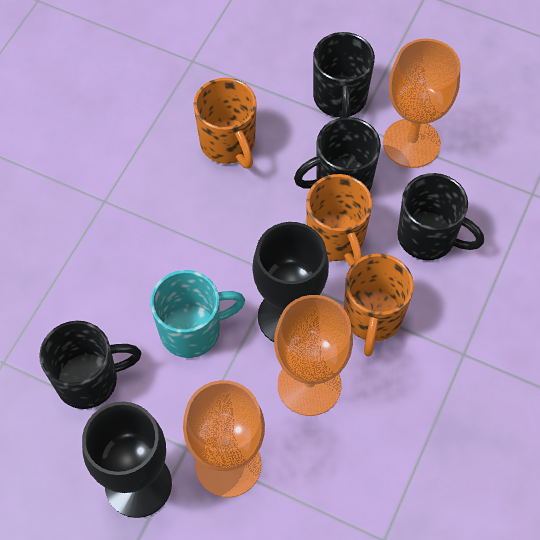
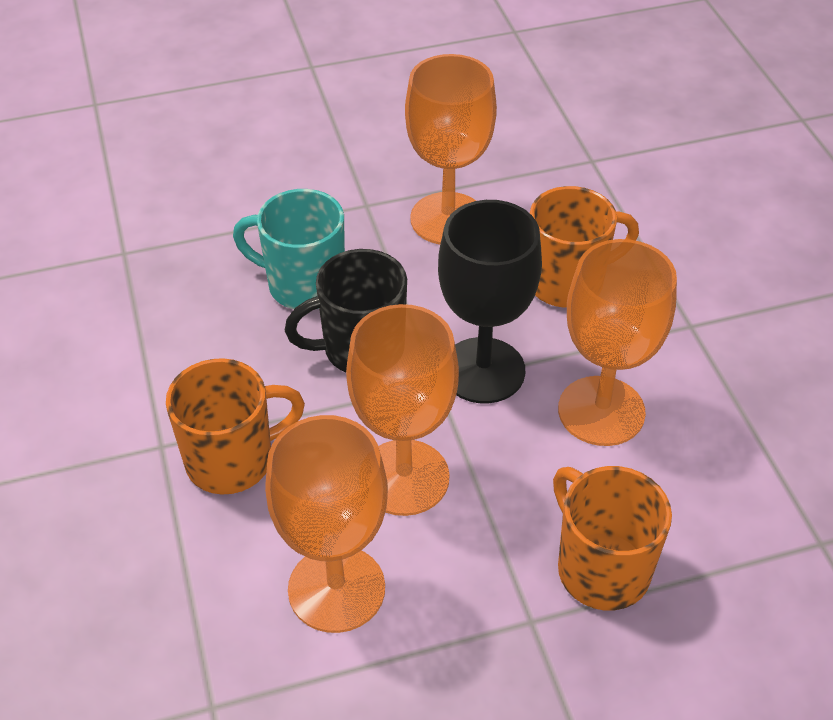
black goblet: [82,402,172,518] [253,222,329,342] = 2 -> [438,200,542,404] = 1
black mug: [39,321,141,409] [294,117,381,192] [313,32,375,118] [397,173,484,260] = 4 -> [285,249,407,372] = 1
orange goblet: [183,380,265,498] [274,295,353,416] [383,39,460,168] = 3 -> [265,415,388,633] [346,304,459,516] [405,54,497,245] [558,239,677,446] = 4

